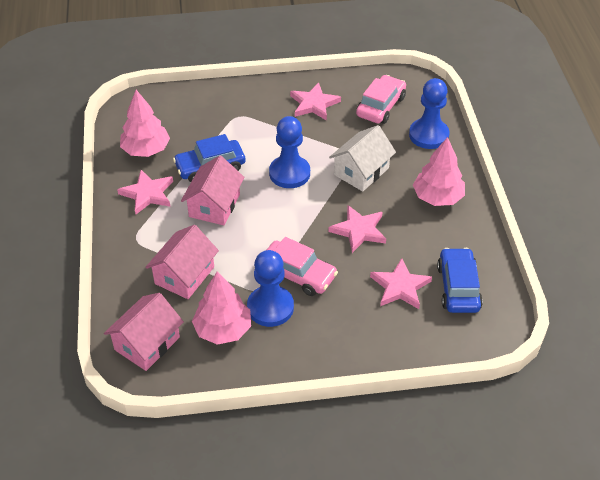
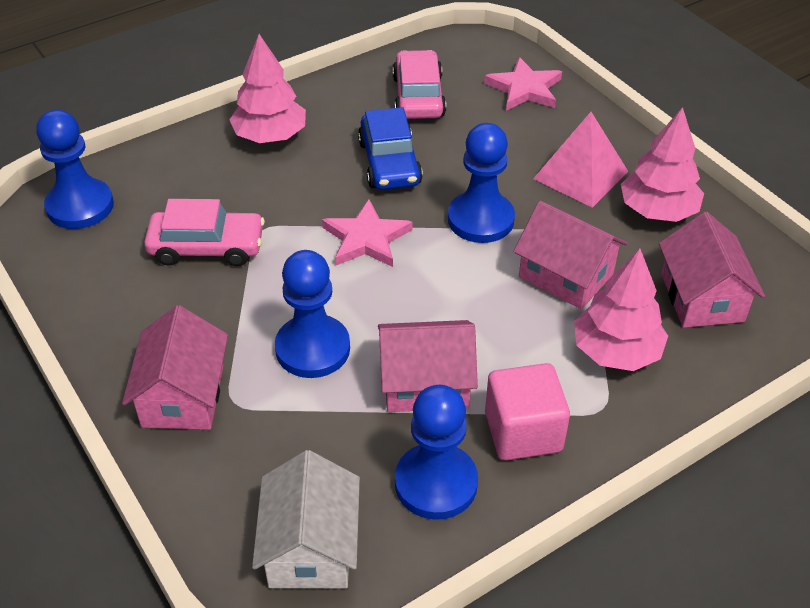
blue car: [173,134,246,182] [437,248,483,313] = 2 -> [358,107,423,190] = 1
blue pawn: [247,250,294,327] [269,116,310,188] [409,78,449,149] = 3 -> [36,110,114,229] [275,250,350,378] [395,385,478,520] [448,123,515,243] = 4
pink cube: none = 0 -> [485,363,570,461] = 1
pink house: [104,293,184,371] [145,225,219,299] [181,156,245,225] = 3 -> [122,305,228,430] [378,320,478,412] [513,201,628,309] [659,212,765,328] = 4
pink pyramid: none = 0 -> [533,112,628,208] = 1
pink star: [117,170,173,214] [290,82,341,121] [328,205,386,253] [370,258,432,309] = 4 -> [322,199,413,267] [484,57,562,111] = 2

